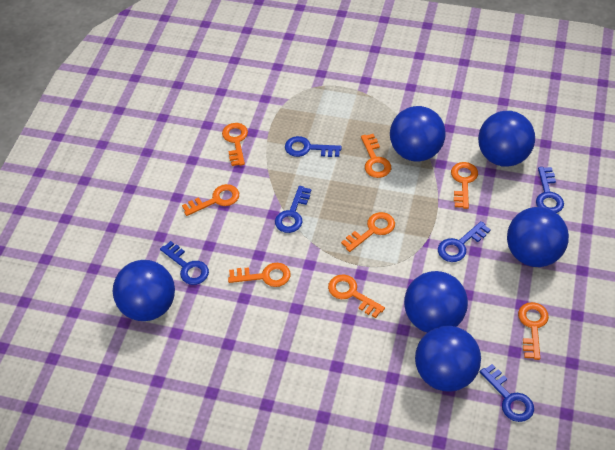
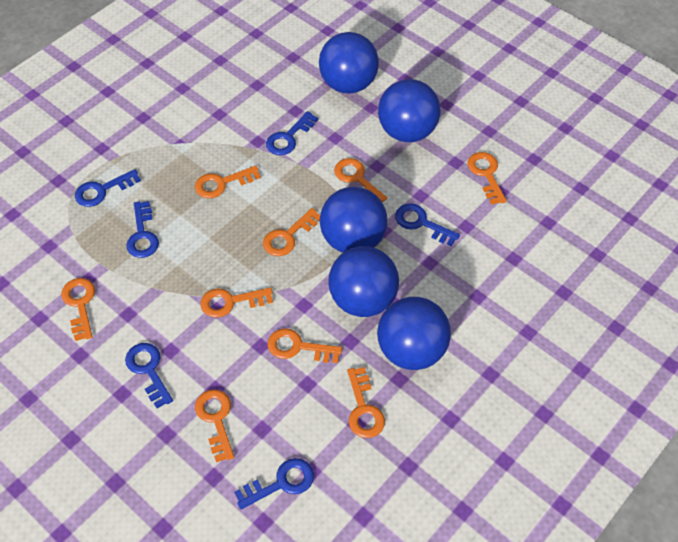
blue ball: [113,260,175,321] [390,106,446,162] [404,271,468,333] [415,326,481,392] [478,111,535,167] [507,207,569,267] = 6 -> [319,32,379,93] [320,187,388,253] [328,246,399,317] [377,297,451,370] [378,79,441,142] = 5
orange key: [182,184,239,216] [222,123,248,166] [228,263,291,287] [328,274,385,318] [341,212,395,252] [361,134,391,178] [451,162,478,209] [518,302,549,360] = 8 -> [61,278,95,341] [195,166,261,198] [195,390,234,462] [201,287,273,318] [263,208,320,256] [268,328,342,363] [334,158,387,202] [347,367,385,438] [467,152,507,205] = 9

